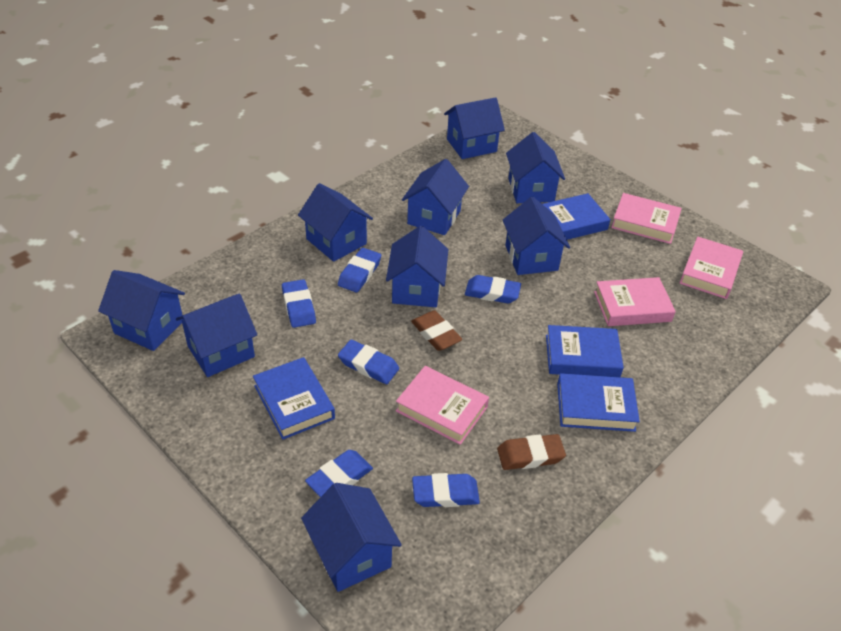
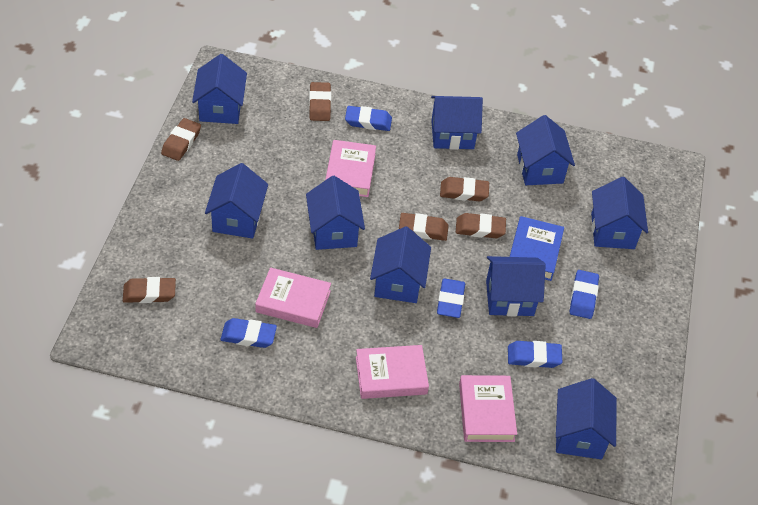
blue book: [253,357,335,440] [543,193,610,240] [546,325,624,377] [557,373,640,432] = 4 -> [510,216,564,281] = 1
blue eraser: [282,279,316,328] [305,450,373,497] [338,248,381,292] [338,340,399,384] [412,473,480,507] [465,275,521,304] = 6 -> [221,318,277,348] [345,106,392,131] [437,278,465,318] [508,341,562,368] [570,270,599,319] = 5
brown eraser: [411,310,462,351] [497,434,566,470] = 2 -> [123,277,176,303] [161,118,201,161] [309,82,331,121] [399,213,449,241] [440,177,489,201] [456,213,506,238] = 6

